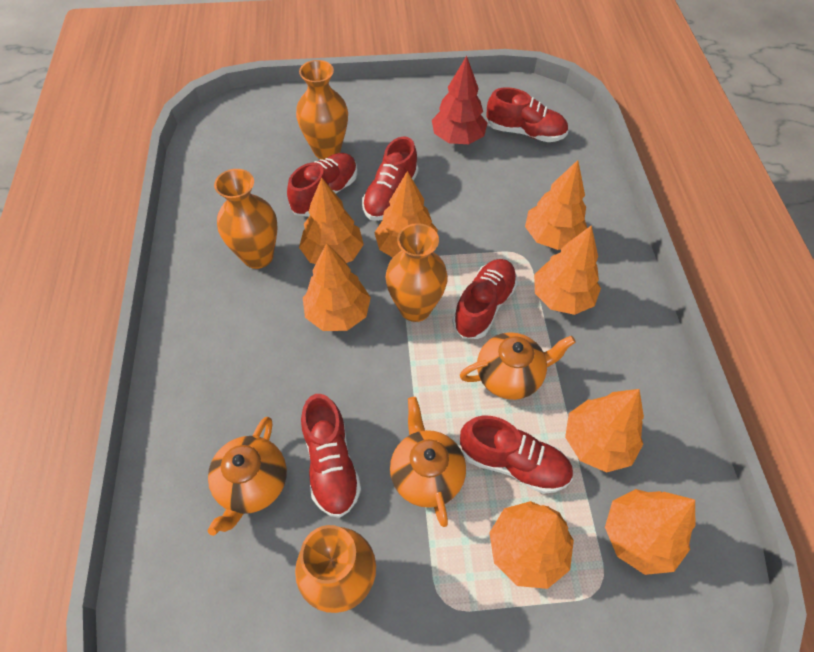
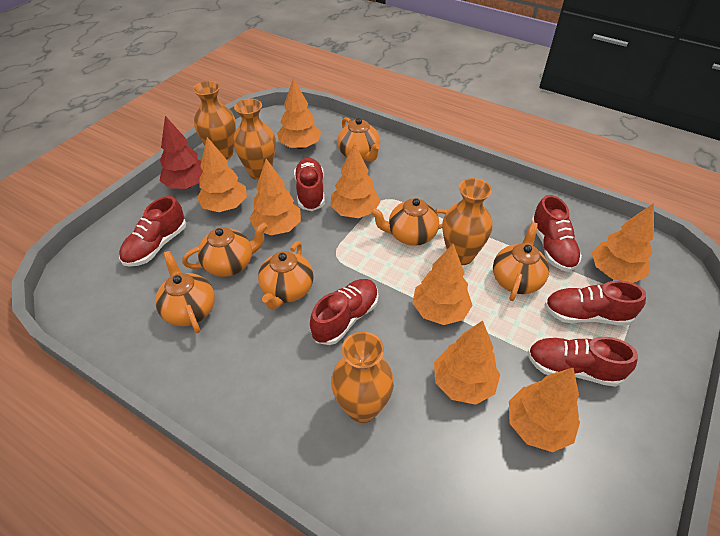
orange teapot: [207,417,287,536] [390,397,466,527] [460,332,576,400] = 3 -> [155,251,215,333] [182,222,268,277] [258,241,313,310] [337,117,380,161] [370,198,447,246] [493,222,549,301] = 6

